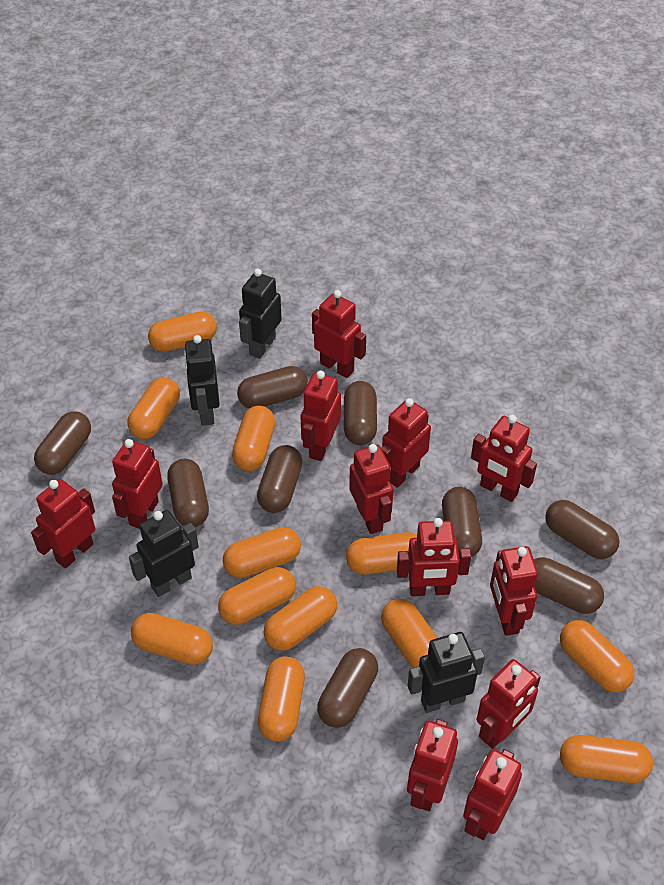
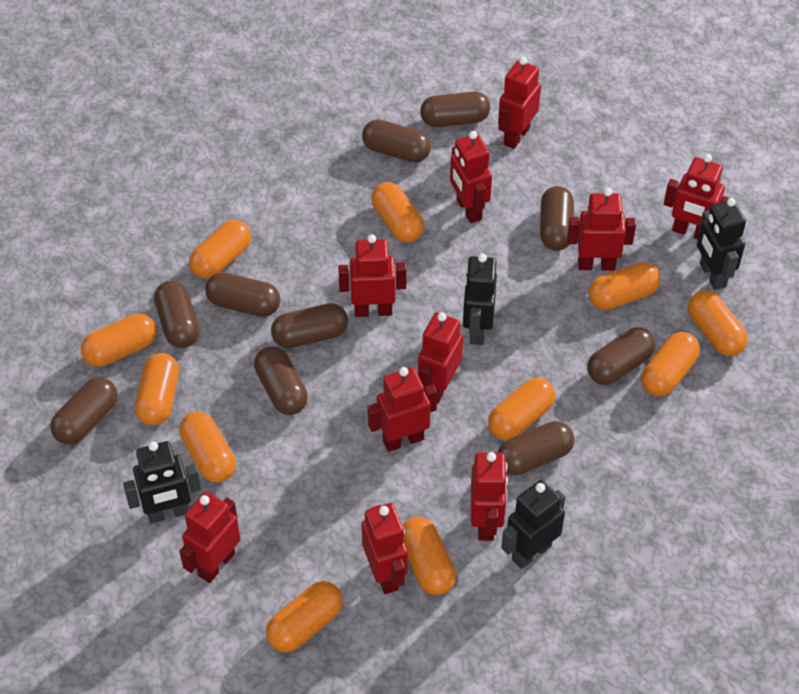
brown capsule: [34,412,91,475] [167,459,209,527] [237,366,308,408] [257,445,303,513] [317,648,378,728] [344,381,377,445] [442,487,482,557] [534,557,604,614] [545,500,620,559] = 9 -> [50,377,117,445] [154,281,199,348] [205,272,280,317] [254,346,308,415] [271,303,348,348] [362,120,431,162] [420,92,490,127] [497,421,574,476] [540,186,574,251] [587,327,655,385] = 10
orange capsule: [127,378,180,439] [131,613,213,665] [148,311,217,352] [218,567,296,625] [223,527,301,578] [232,406,275,471] [258,657,305,742] [264,586,337,651] [346,532,417,575] [381,599,438,668] [560,620,634,692] [560,735,653,783] = 12 -> [81,314,156,367] [135,353,179,426] [179,412,236,483] [189,220,251,279] [266,581,343,652] [371,182,424,242] [403,517,456,595] [488,378,555,440] [588,262,661,310] [641,332,700,397] [688,290,748,356] = 11
red robot: [31,479,95,568] [112,439,163,529] [301,371,341,461] [312,290,366,378] [349,444,393,534] [381,398,431,488] [397,518,471,596] [407,719,458,811] [463,749,522,840] [471,415,537,502] [477,659,541,749] [490,546,538,636] = 12 -> [179,492,240,583] [338,234,406,317] [362,503,408,594] [367,367,437,452] [418,312,463,404] [450,131,492,223] [471,452,508,541] [498,57,541,149] [567,188,636,271] [664,154,729,239] = 10

